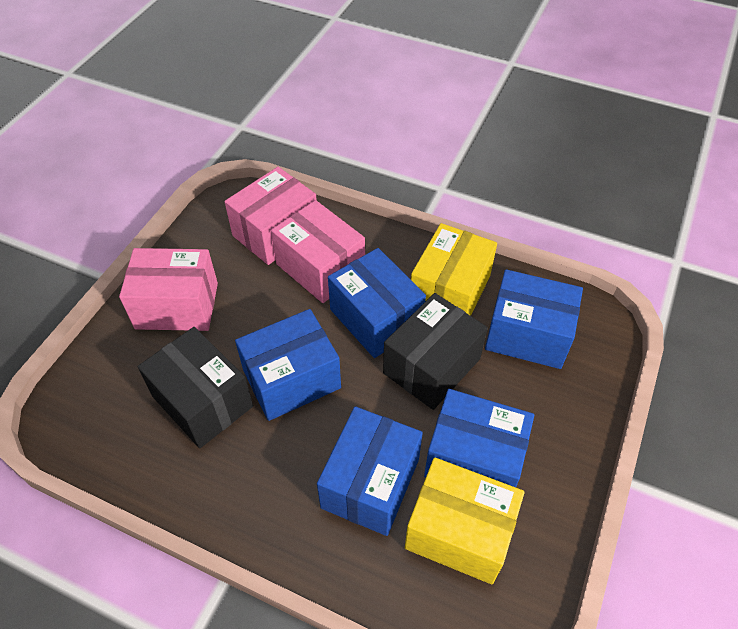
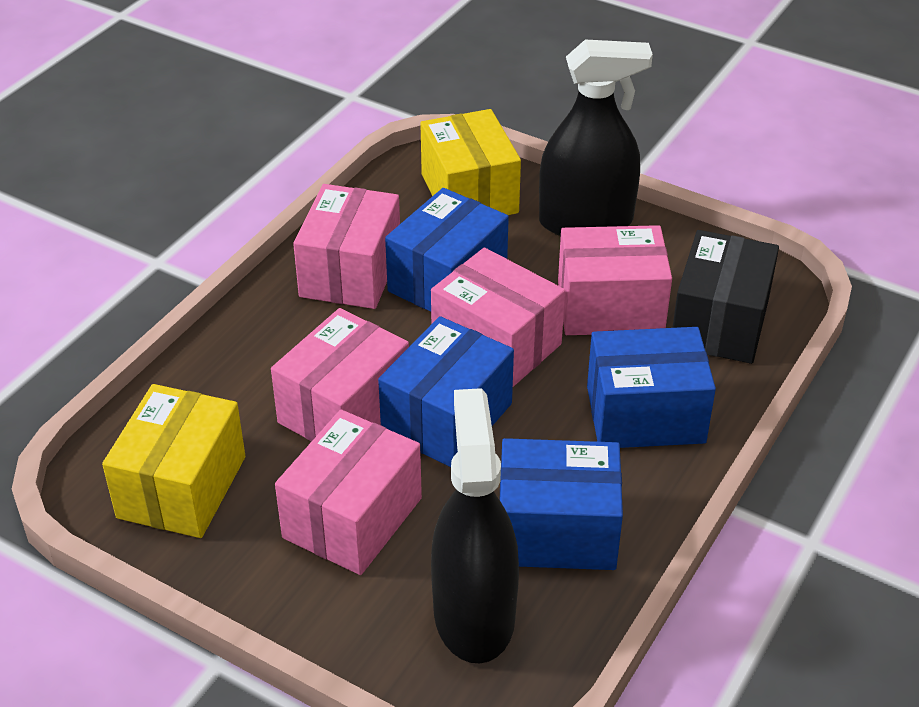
black box: [137,327,253,448] [383,293,488,410] = 2 -> [673,230,779,364] = 1
black spray bottle: none = 0 -> [431,388,519,663] [539,39,653,236] = 2
blue box: [235,309,341,421] [317,406,423,536] [328,248,426,358] [424,389,534,487] [485,269,583,369] = 5 -> [378,316,514,467] [385,188,509,312] [500,438,623,570] [587,327,716,448] = 4
pink box: [119,248,218,331] [225,167,317,265] [271,200,365,303] = 3 -> [271,308,409,442] [275,410,422,575] [293,184,400,309] [431,248,565,387] [558,225,672,335] = 5

